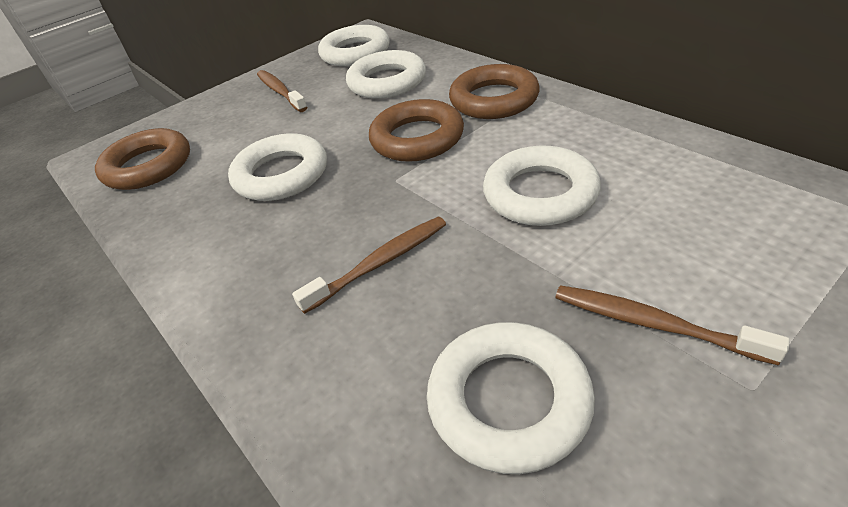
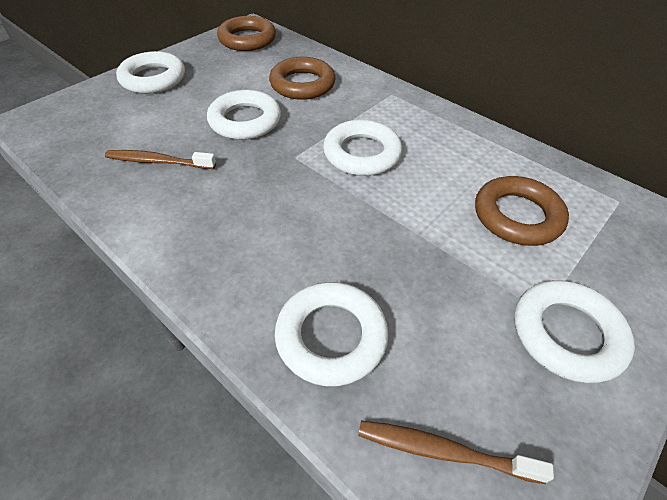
brown toothbrush: [257,70,307,112] [292,217,446,314] [555,285,790,365] = 3 -> [105,150,216,169] [358,421,554,484] = 2

